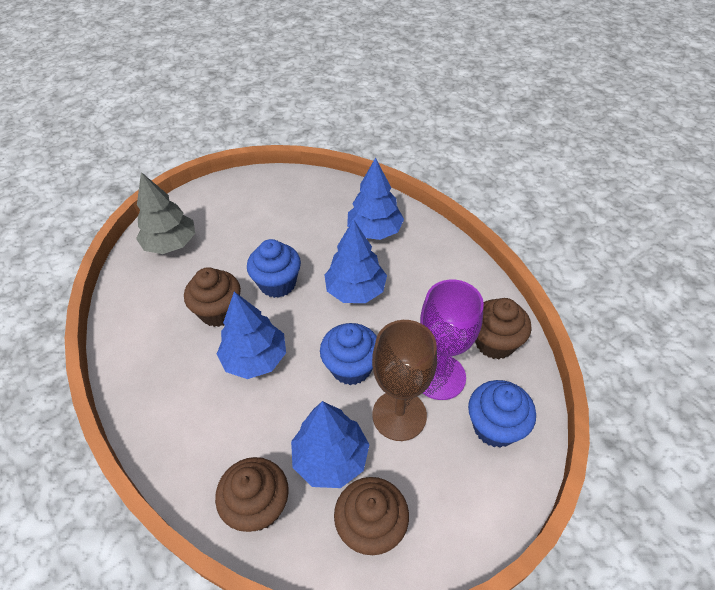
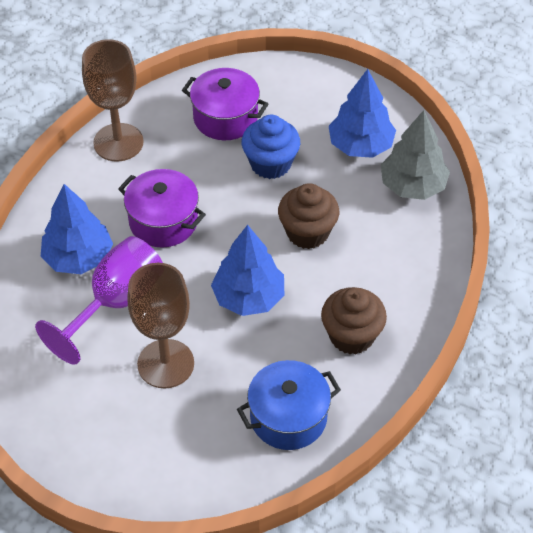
blue cupcake: [247,239,301,298] [320,323,377,385] [468,380,536,448] = 3 -> [242,115,300,179] = 1
blue pot: none = 0 -> [237,360,341,450] = 1
blue tree: [217,292,286,379] [291,401,370,488] [324,219,387,303] [347,157,404,240] = 4 -> [41,184,113,274] [211,225,284,316] [329,69,396,158] = 3
brown cupcake: [184,267,241,327] [215,457,289,532] [334,477,409,555] [475,298,532,359] = 4 -> [278,183,339,249] [321,287,387,354] = 2
brown goblet: [372,320,437,441] = 1 -> [82,39,144,161] [127,263,194,388] = 2
purple pot: none = 0 -> [118,169,206,247] [182,68,268,140] = 2

